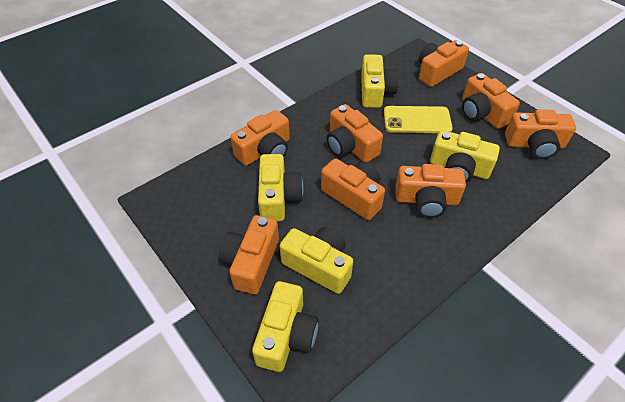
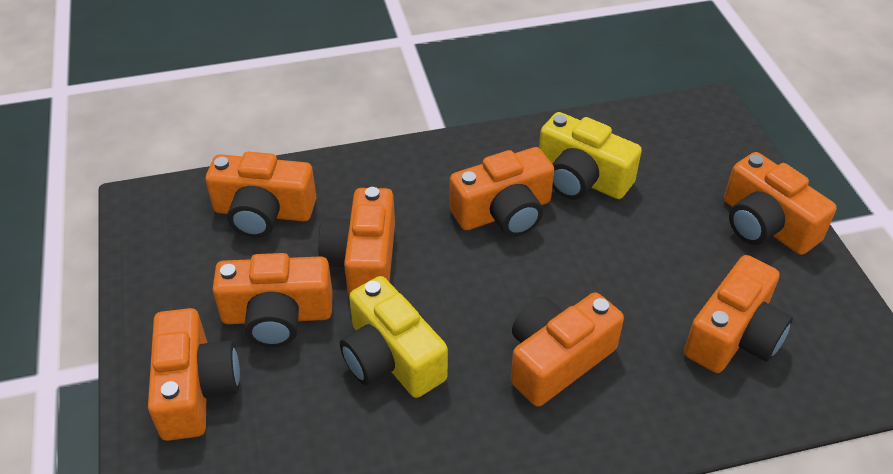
yellow camera: [252,281,319,372] [258,154,303,221] [280,227,353,294] [361,54,399,108] [430,130,500,183] = 5 -> [340,276,448,398] [539,112,642,200] = 2
yellow phone: [384,106,453,133] = 1 -> none = 0

